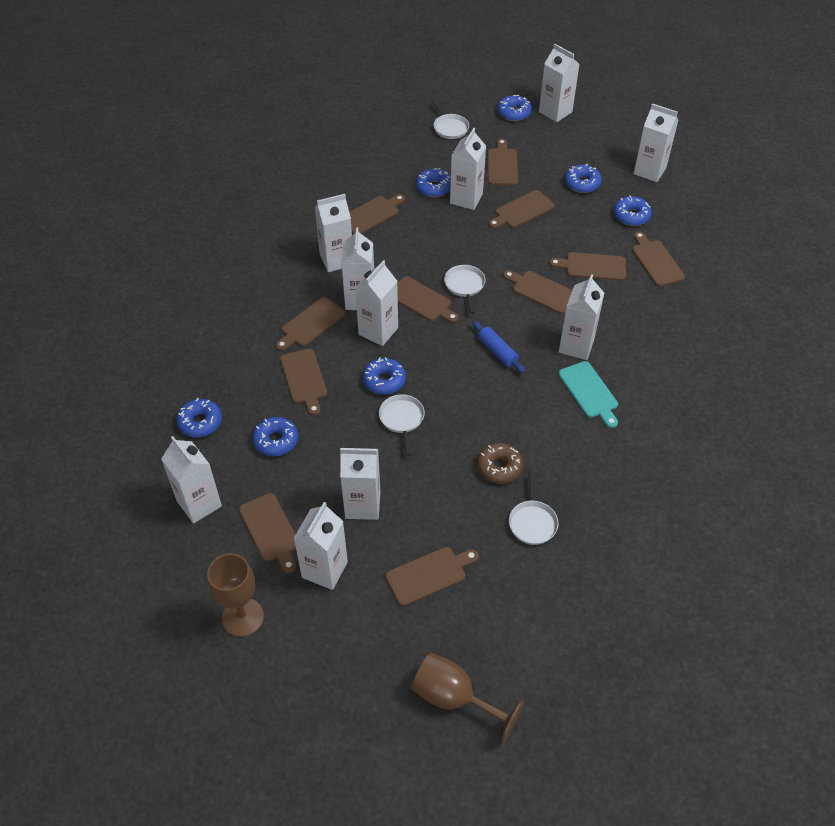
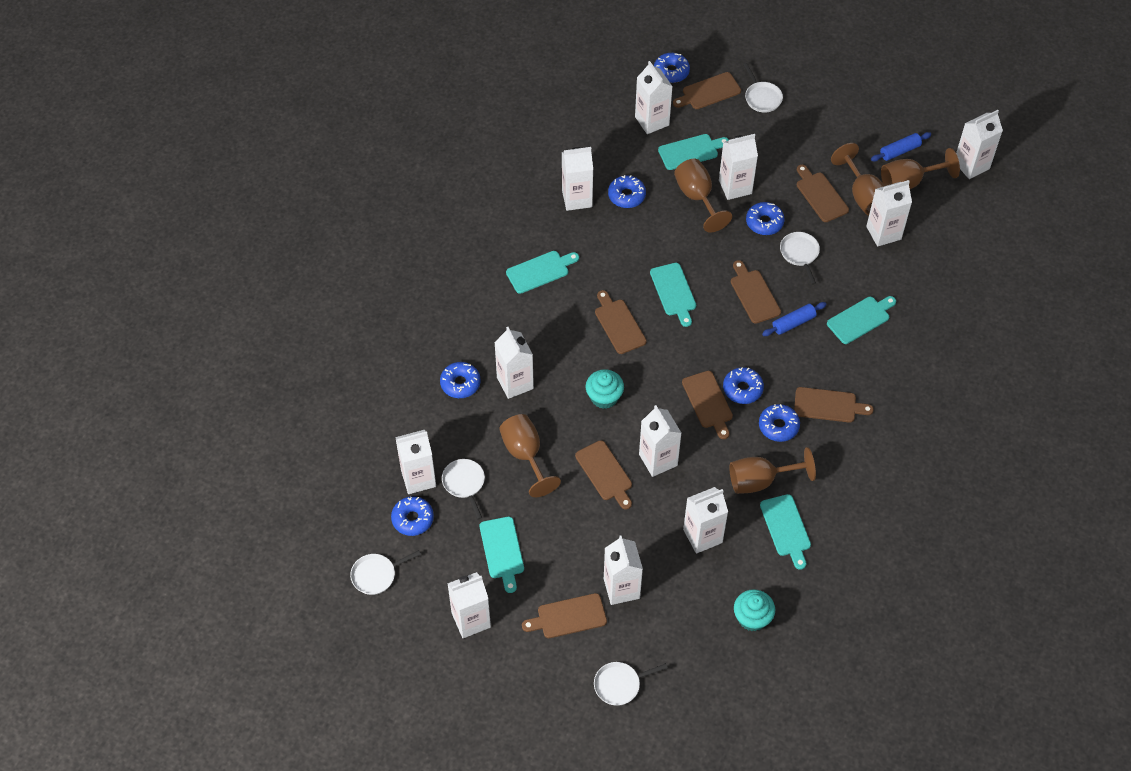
blue rolling pin: [473,321,525,373] = 1 -> [762,302,827,336] [871,132,931,162] = 2
brown cutting board: [239,493,296,573] [276,297,345,351] [280,349,327,416] [349,194,405,234] [385,547,479,606] [397,276,459,323] [488,139,518,186] [488,190,555,228] [503,270,572,314] [549,252,626,281] [632,231,685,287] = 11 -> [522,593,607,638] [575,440,632,510] [595,290,647,354] [673,72,741,109] [682,371,733,439] [731,260,781,324] [794,387,874,423] [797,164,849,222] = 8
brown donut: [477,443,523,484] = 1 -> none = 0
brown goblet: [207,553,264,637] [412,653,524,743] = 2 -> [499,414,561,497] [674,159,732,232] [729,447,816,494] [831,143,884,215] [881,148,960,189] = 5
turquoise cupcake: none = 0 -> [586,369,624,409] [734,589,775,631] = 2
turquoise cutting board: [558,361,618,428] = 1 -> [480,517,524,593] [506,251,579,294] [650,263,696,327] [658,134,729,170] [760,494,811,570] [827,296,896,344] = 6
white carton: [161,436,222,524] [294,502,348,590] [315,194,352,272] [340,448,380,520] [341,228,374,310] [355,260,398,346] [450,128,486,210] [539,44,580,122] [559,274,604,360] [633,103,678,182] = 10 -> [395,430,436,494] [447,572,491,638] [494,327,534,399] [562,147,593,211] [604,535,643,605] [635,61,673,134] [639,405,681,477] [683,487,728,554] [719,134,758,200] [866,180,912,247] [956,110,1003,179] = 11
white pan: [379,394,425,456] [431,99,469,139] [444,265,485,314] [509,471,558,545] = 4 -> [350,550,421,595] [442,459,485,519] [594,662,668,706] [743,63,783,113] [780,232,820,285] = 5

